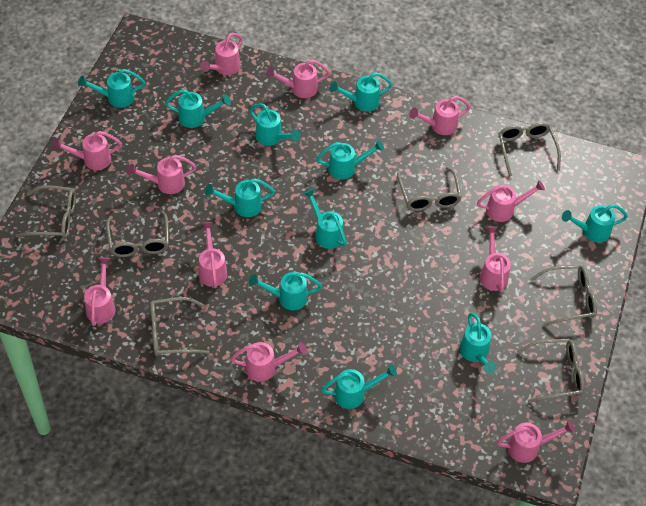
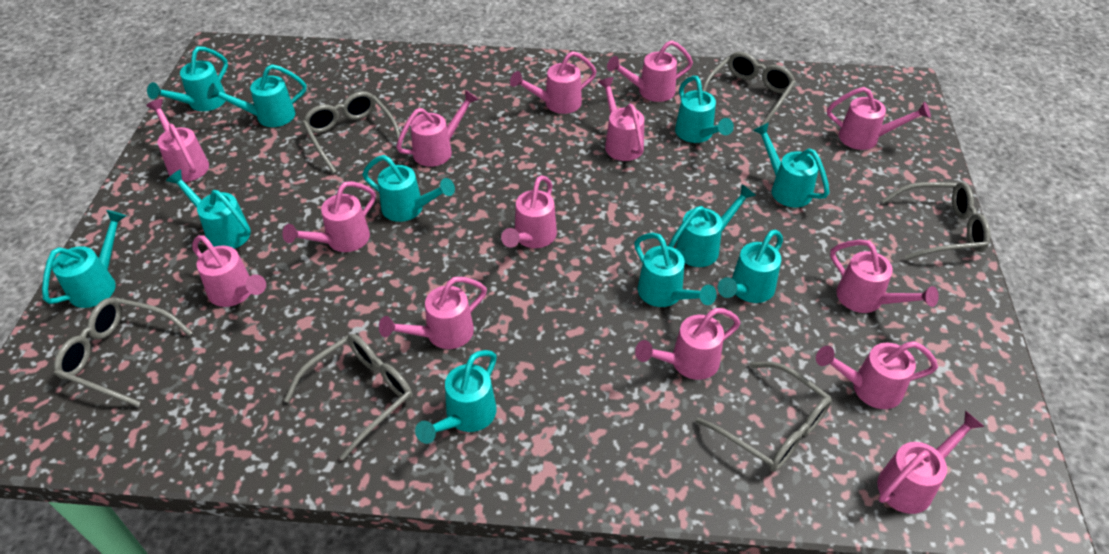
grey glasses: [16,185,76,238] [106,210,169,257] [150,297,209,356] [397,167,462,211] [498,122,561,177] [517,339,584,403] [530,265,597,326] = 7 -> [54,298,193,407] [284,334,413,461] [302,91,404,174] [696,362,832,472] [702,52,796,127] [882,182,990,260] = 6
pink watering can: [52,131,122,170] [84,257,116,326] [127,155,197,194] [199,222,227,288] [200,33,242,75] [231,342,307,382] [266,60,330,98] [409,96,470,135] [477,180,545,222] [480,227,511,293] [497,420,575,463] = 11 -> [146,99,209,182] [192,235,266,307] [282,181,376,252] [379,277,487,349] [396,90,479,167] [501,175,557,248] [510,51,597,114] [598,77,644,161] [607,40,693,102] [635,308,741,380] [816,341,938,409] [827,87,931,150] [830,240,939,313] [877,410,985,514] = 14

